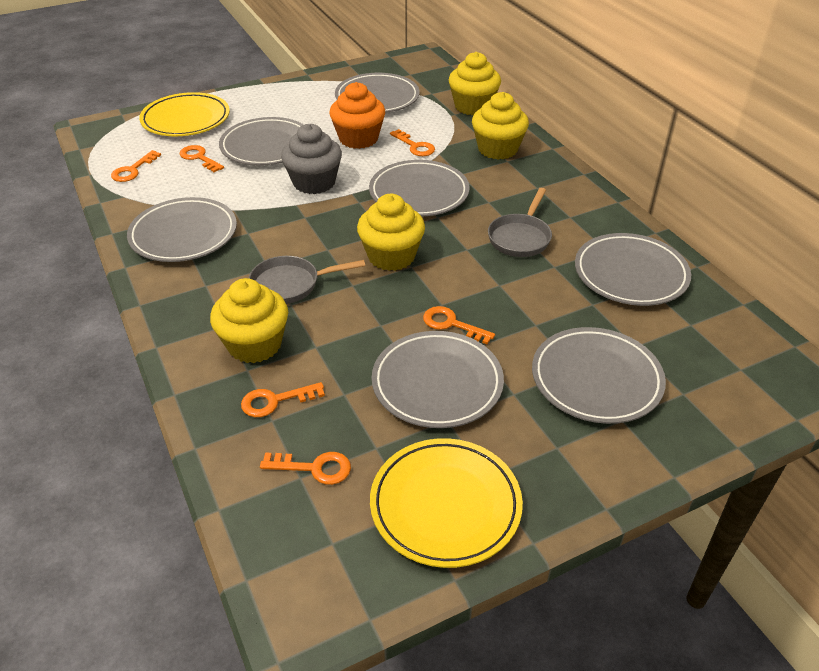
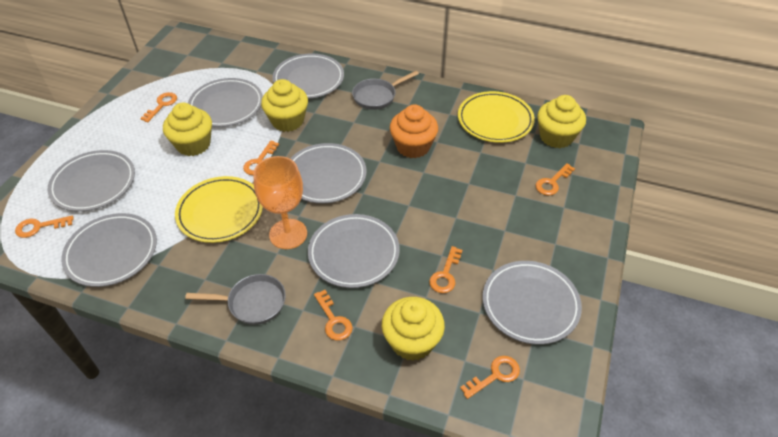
grey cupcake: [281,124,342,194] = 1 -> none = 0
orange goblet: none = 0 -> [253,156,307,249] = 1
orange key: [111,150,161,182] [180,145,224,172] [241,382,325,417] [260,452,351,485] [390,129,435,156] [423,306,495,344] = 6 -> [15,215,73,238] [140,92,177,122] [243,140,279,175] [314,290,352,340] [429,246,462,293] [460,356,520,399] [536,163,575,196] = 7

